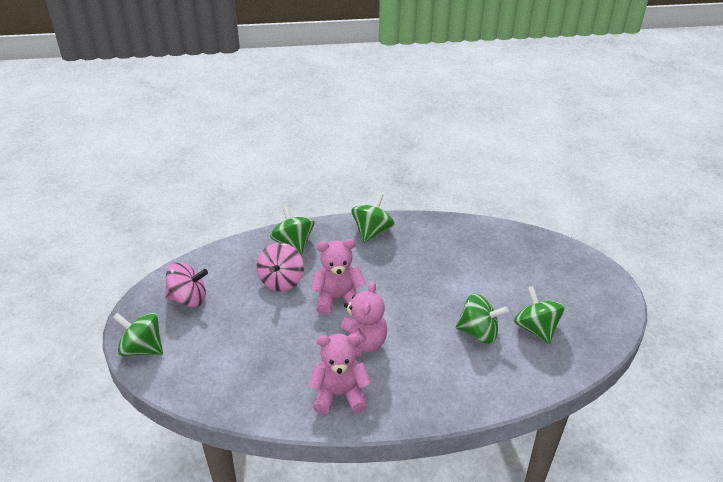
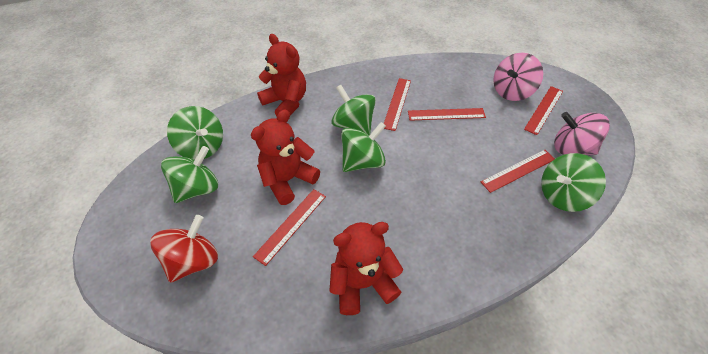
pink teddy bear: [308,334,371,414] [311,239,366,315] [341,281,387,357] = 3 -> none = 0
red ruler: none = 0 -> [253,189,326,266] [384,78,411,131] [408,108,486,121] [481,150,555,193] [524,86,563,135] = 5
red spinning top: none = 0 -> [150,215,218,283] = 1
red teddy bear: none = 0 -> [251,109,320,205] [257,34,306,116] [329,222,403,315] = 3

